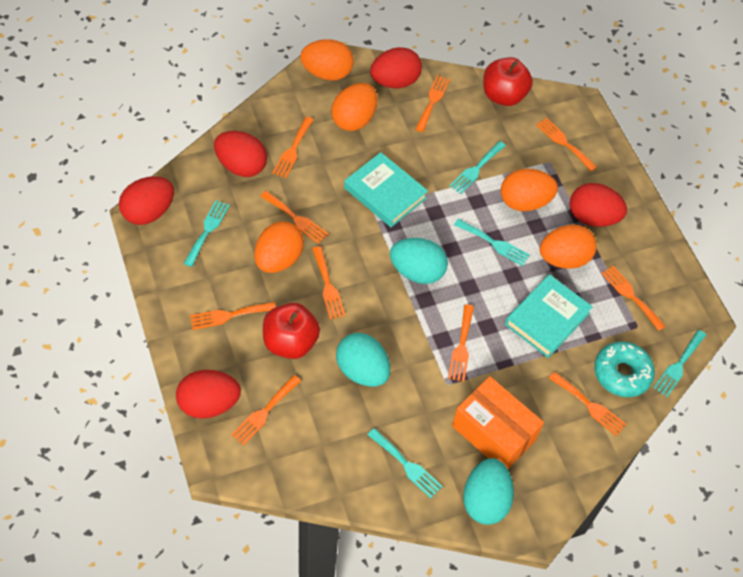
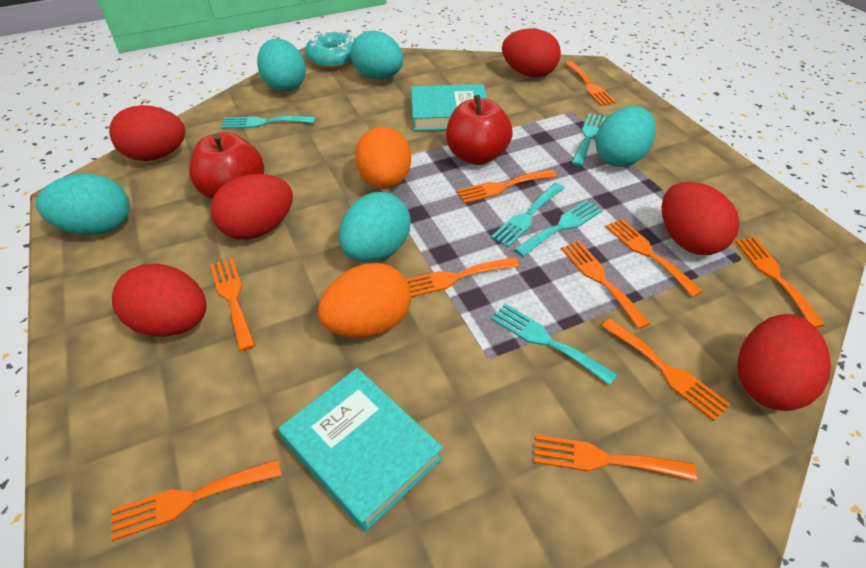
orange box: [452,376,544,469] = 1 -> none = 0
orange egg: [254,221,304,273] [300,39,354,81] [331,83,377,131] [501,169,558,211] [540,225,597,269] = 5 -> [318,263,411,338] [355,126,411,189] = 2
red egg: [119,176,174,225] [176,370,241,419] [214,131,267,177] [370,47,422,88] [570,183,627,227] = 5 -> [109,105,185,161] [112,264,207,337] [211,174,293,240] [502,28,561,77] [661,182,739,255] [738,314,831,411] = 6
turquoise egg: [336,333,390,387] [390,238,448,284] [463,458,514,525] = 3 -> [36,173,130,235] [257,38,306,92] [339,192,411,262] [351,30,403,79] [596,106,656,167] = 5

